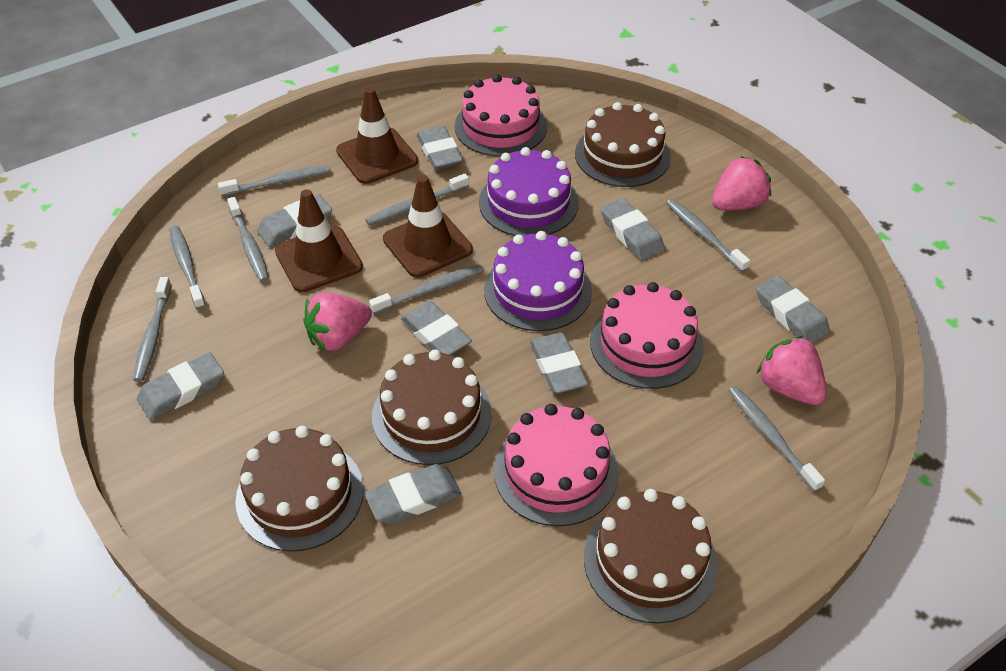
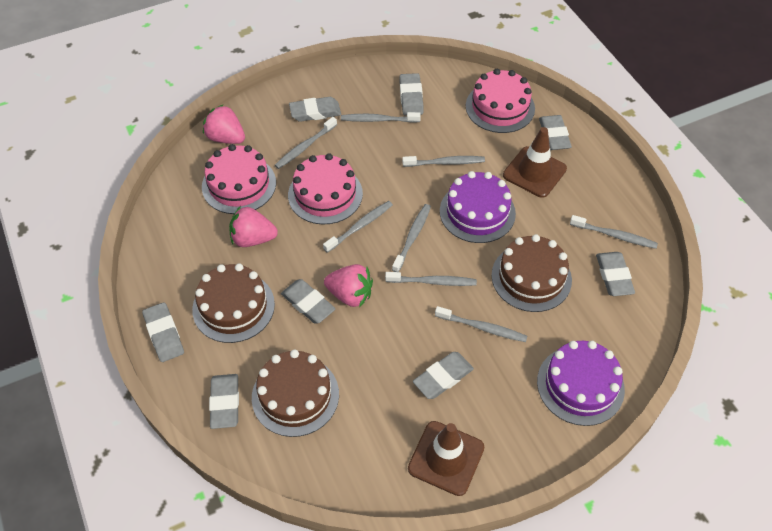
brown cake: [235,426,364,552] [372,349,492,465] [575,102,671,187] [584,489,718,623] = 4 -> [192,263,275,343] [252,349,339,437] [491,234,572,312] = 3
brown traffic cone: [275,189,363,292] [336,87,418,184] [383,175,473,278] = 3 -> [408,421,484,496] [503,127,567,198] = 2

